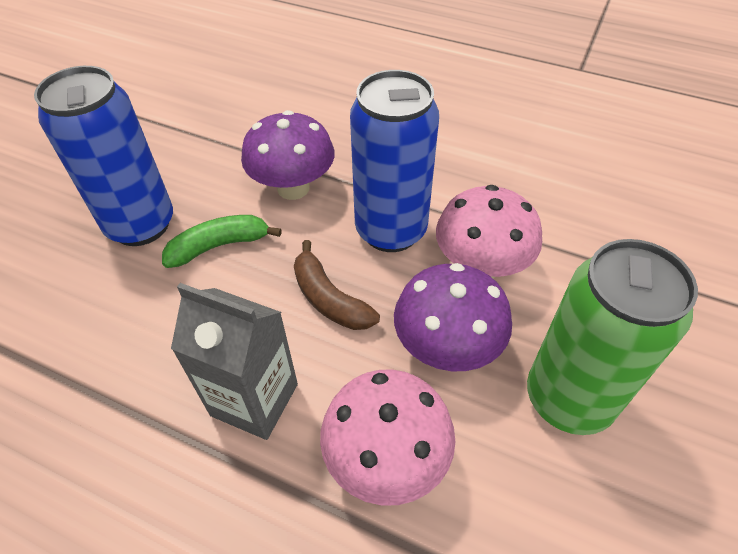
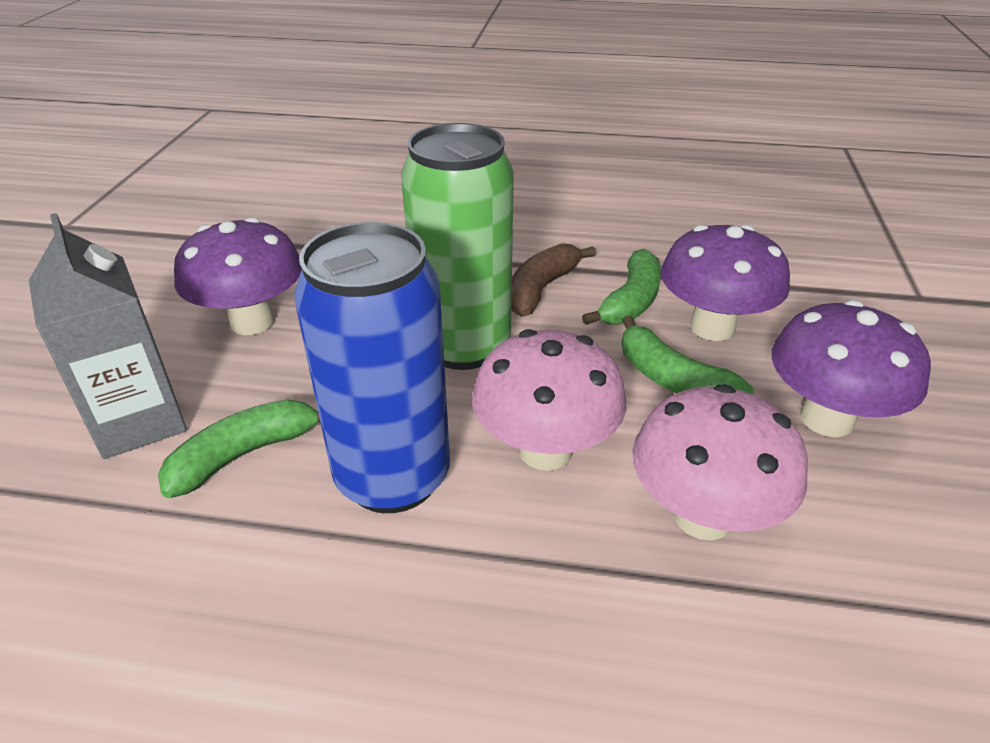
blue can: [34,66,173,246] [350,70,439,252] = 2 -> [294,222,450,513] = 1
green banana: [162,215,282,268] = 1 -> [158,399,320,498] [582,249,661,325] [622,316,753,394] = 3
purple mushroom: [241,110,334,200] [394,263,512,371] = 2 -> [174,217,302,335] [661,224,790,341] [772,300,931,437] = 3

